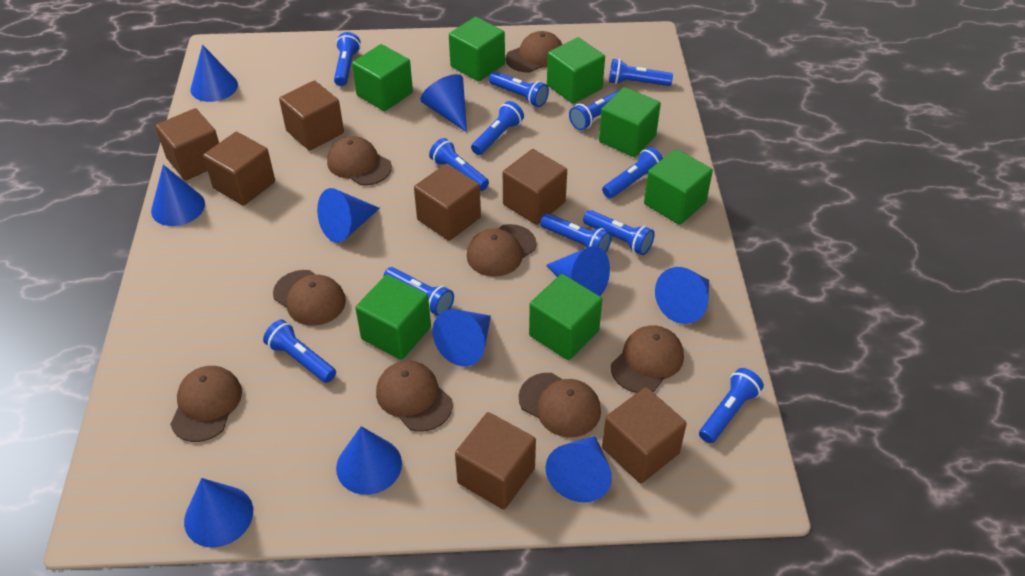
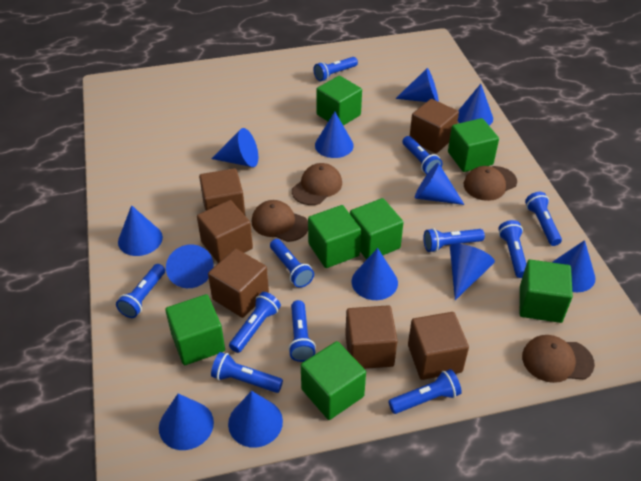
blue cone: [151,165,205,226] [184,478,253,547] [191,45,238,102] [317,188,380,243] [336,426,402,495] [420,74,467,132] [433,309,491,366] [545,436,612,503] [546,246,610,296] [655,267,709,324] = 10 -> [118,205,163,256] [159,394,214,450] [166,244,214,288] [211,128,258,167] [228,391,283,448] [315,112,354,158] [351,248,398,300] [395,68,439,102] [415,163,465,205] [450,244,495,300] [458,84,493,126] [552,240,595,292] = 12
blue flashlight: [263,320,336,383] [334,32,361,86] [383,267,454,316] [429,138,489,191] [471,101,524,155] [489,71,549,107] [540,213,612,253] [569,90,620,130] [583,210,655,255] [602,147,663,198] [609,59,673,86] [699,368,764,443] = 12 -> [116,264,165,318] [211,352,283,393] [229,292,281,353] [270,239,314,288] [288,300,316,362] [313,57,358,81] [388,369,462,414] [402,136,442,174] [423,228,485,252] [498,220,526,278] [525,192,562,246] = 11
brown cap: [170,366,242,442] [273,270,346,326] [327,136,392,185] [376,361,453,432] [467,224,536,277] [505,31,562,72] [519,373,601,437] [611,326,684,393] = 8 -> [251,200,308,242] [292,163,342,205] [464,166,517,201] [522,335,595,383] = 4
brown cube: [155,108,219,181] [203,132,275,206] [279,80,344,151] [414,164,481,241] [455,412,536,510] [503,149,567,225] [602,387,687,483] = 7 -> [197,200,253,263] [199,168,245,215] [208,249,269,318] [345,305,398,369] [408,312,469,380] [410,99,459,153] = 6

